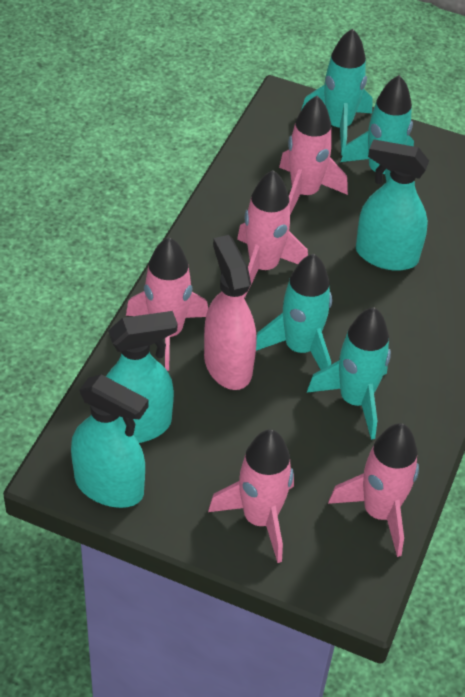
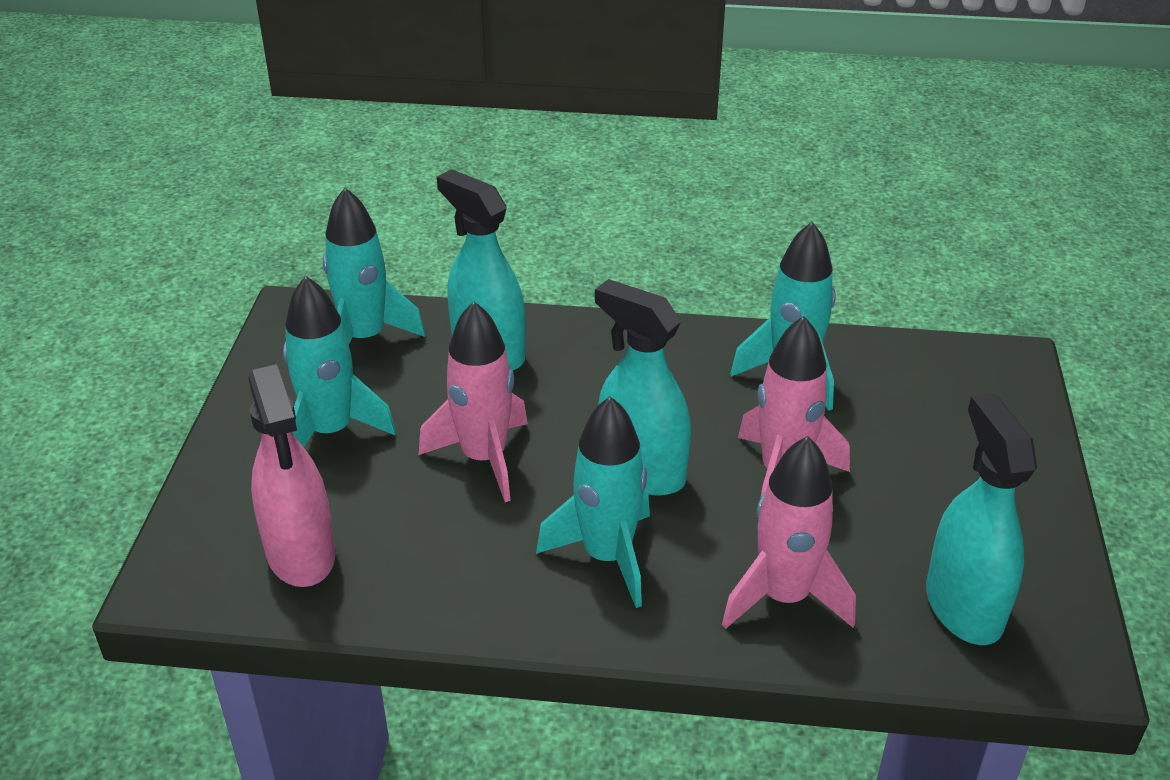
pink rocket: [126,237,208,371] [208,429,294,563] [237,170,308,298] [279,96,348,215] [328,423,419,557] = 5 -> [419,301,528,502] [722,436,856,629] [738,316,850,517] = 3

